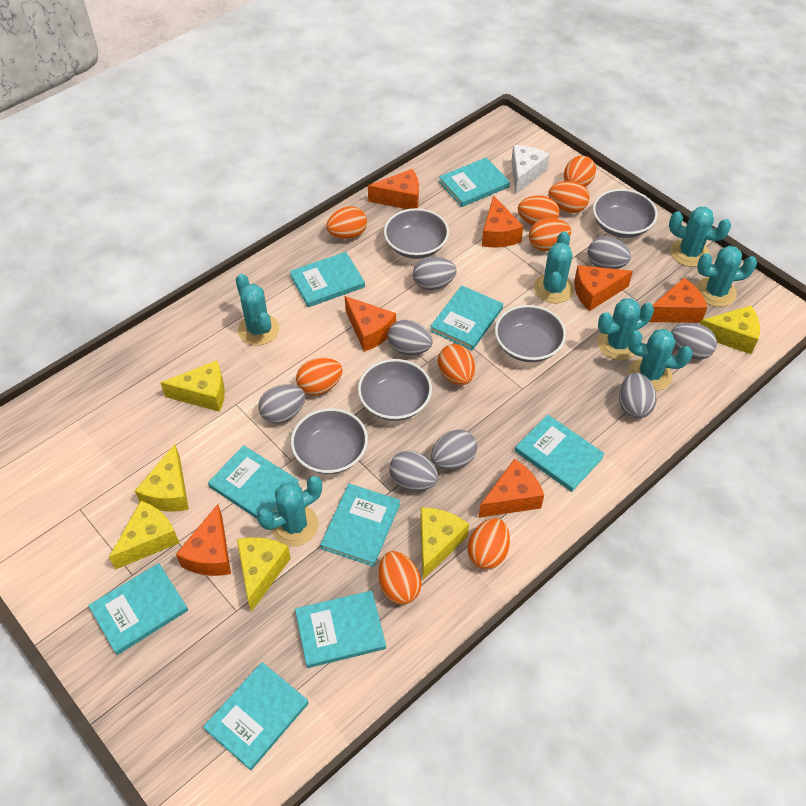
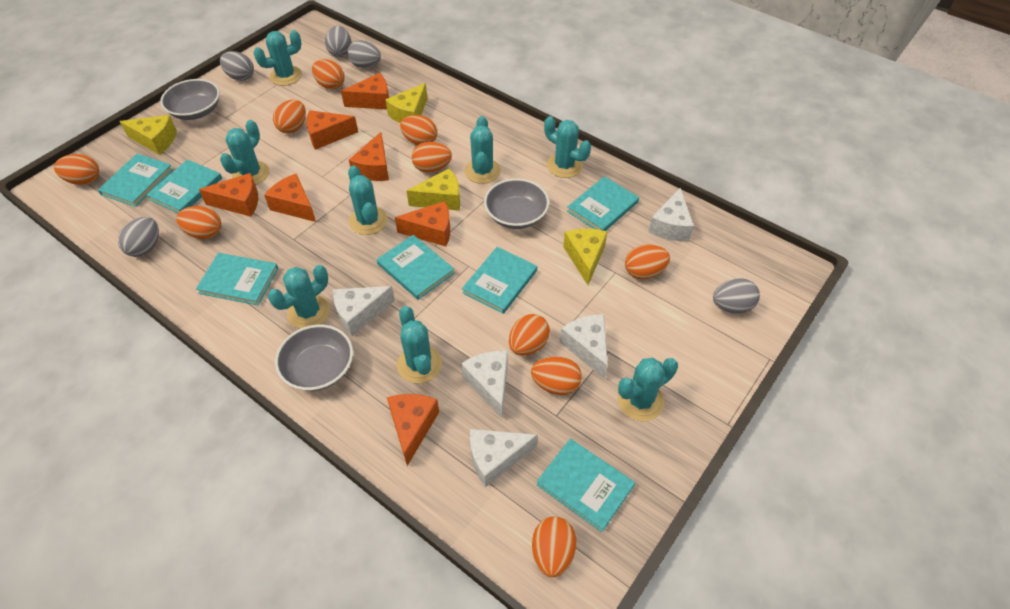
grey bowl: [291,408,368,474] [358,359,432,421] [384,208,449,259] [495,305,566,362] [593,189,658,238] = 5 -> [160,79,220,120] [275,325,353,391] [484,178,549,229] = 3
grey egg: [258,384,305,423] [388,320,433,355] [389,451,438,491] [413,257,457,290] [431,429,477,470] [588,237,631,269] [619,373,657,418] [671,323,717,360] = 8 -> [118,217,159,257] [220,51,254,81] [325,26,351,57] [347,40,381,68] [713,278,760,314] = 5
orange egg: [296,358,343,396] [326,206,367,239] [378,551,421,604] [438,344,475,385] [467,518,510,569] [518,196,559,226] [529,218,571,251] [548,181,590,213] [564,156,596,187] = 9 -> [54,154,99,185] [176,206,221,239] [273,100,306,134] [312,59,345,90] [400,115,437,145] [412,142,452,173] [509,314,550,356] [531,356,582,395] [532,517,577,577] [625,244,670,279] = 10
turquoise book: [88,563,188,655] [203,662,309,770] [208,445,299,519] [290,252,365,307] [295,590,386,668] [320,484,400,567] [430,285,503,350] [439,157,510,207] [515,414,605,492] = 9 -> [98,154,174,207] [146,159,222,213] [196,253,279,305] [377,235,455,300] [462,247,537,314] [536,439,635,532] [567,176,639,231] = 7
turquoise cactus: [236,274,279,346] [257,476,322,546] [534,231,574,303] [597,298,654,360] [627,329,693,391] [669,207,731,267] [696,246,757,307] = 7 -> [220,120,269,185] [254,30,302,86] [268,265,330,329] [348,166,388,235] [397,306,442,383] [464,116,501,184] [544,116,591,178] [618,358,678,421] = 8
white cheese: [511,145,550,194] = 1 -> [333,286,395,336] [461,351,508,418] [470,429,538,487] [560,314,608,379] [648,188,694,241] = 5
yellow cheese: [109,501,179,569] [135,444,189,512] [160,360,225,412] [237,537,291,612] [420,508,469,580] [700,306,760,354] = 6 -> [119,115,177,155] [385,83,427,123] [407,168,460,211] [563,229,607,285] = 4

